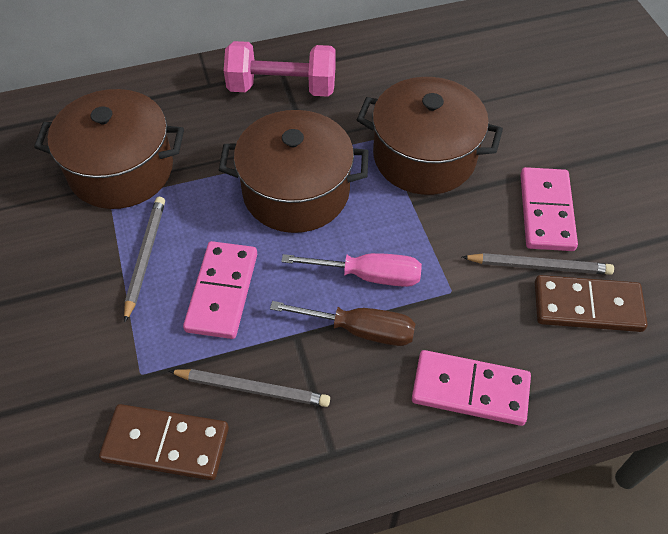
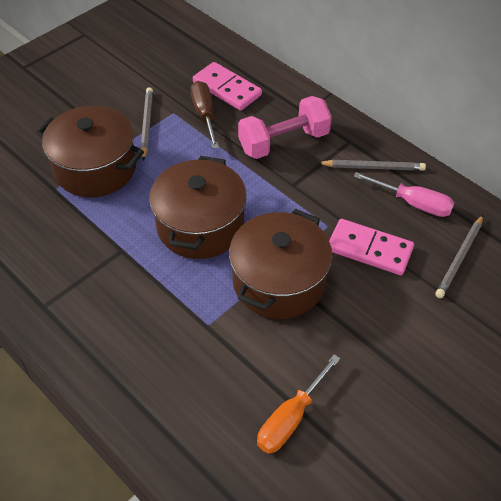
brown domino: [99,404,229,480] [535,275,648,332] = 2 -> none = 0
orange screwdriver: none = 0 -> [257,354,341,454] = 1
pink domino: [183,241,257,339] [412,350,531,426] [520,167,578,251] = 3 -> [193,62,262,111] [329,219,414,275] = 2

